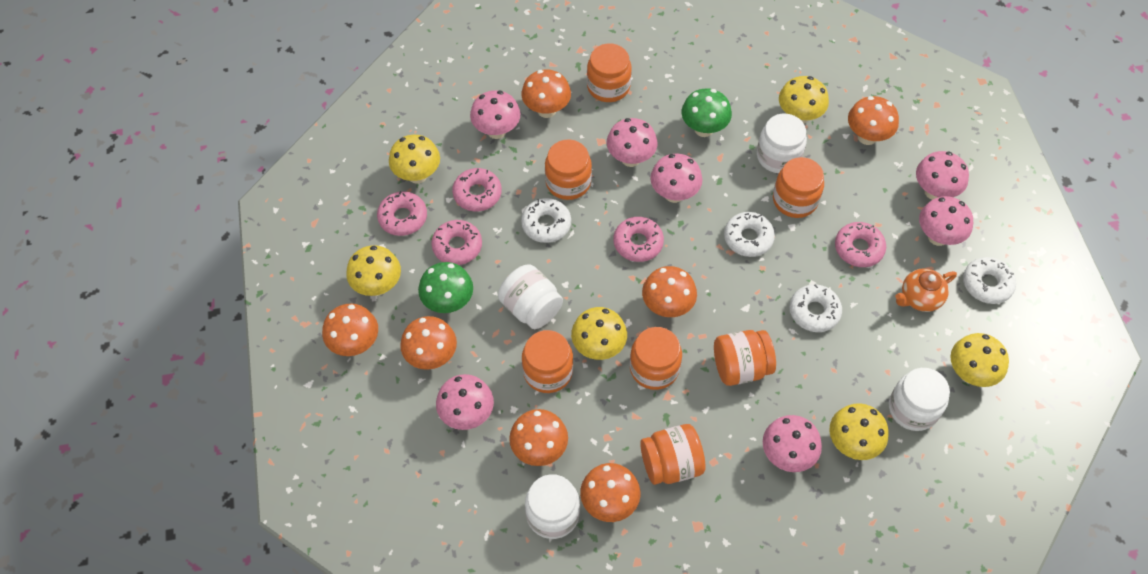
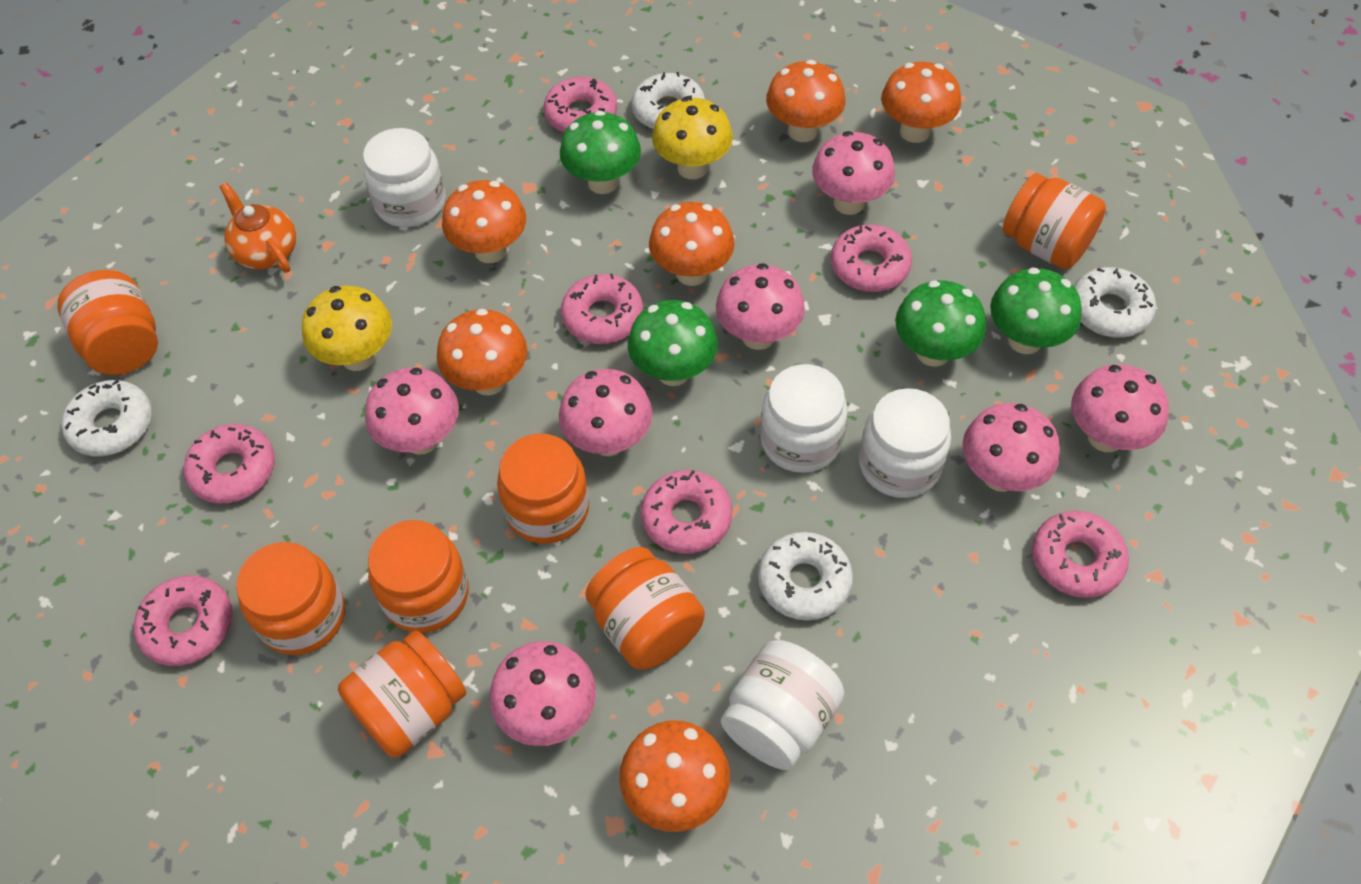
green mushroom: [418,262,473,313] [682,88,732,137] = 2 -> [560,111,641,194] [628,300,718,386] [895,281,986,367] [990,267,1082,354] = 4
orange mushroom: [322,303,378,356] [400,316,457,370] [509,409,568,466] [521,69,571,118] [580,463,640,522] [642,266,697,317] [848,96,899,145] = 7 -> [437,309,527,396] [442,180,526,263] [619,721,730,832] [649,202,735,286] [766,60,845,142] [881,62,961,143] = 6
pink donut: [377,191,427,236] [431,220,482,265] [452,168,502,211] [614,217,664,262] [835,222,886,267] = 5 -> [134,575,233,666] [184,424,275,504] [544,77,617,133] [561,274,643,344] [641,470,732,554] [831,224,912,292] [1032,511,1129,598] = 7
yellow mushroom: [346,245,401,296] [389,135,440,184] [571,307,627,360] [779,76,829,124] [829,403,889,460] [950,333,1009,387] = 6 -> [302,286,392,371] [652,97,733,179] = 2

